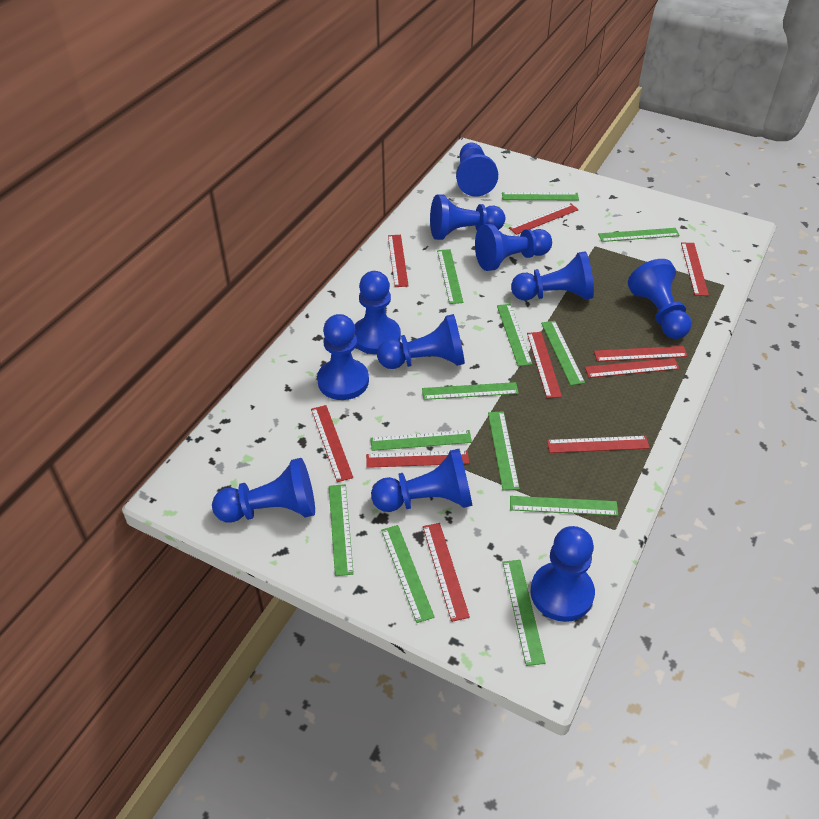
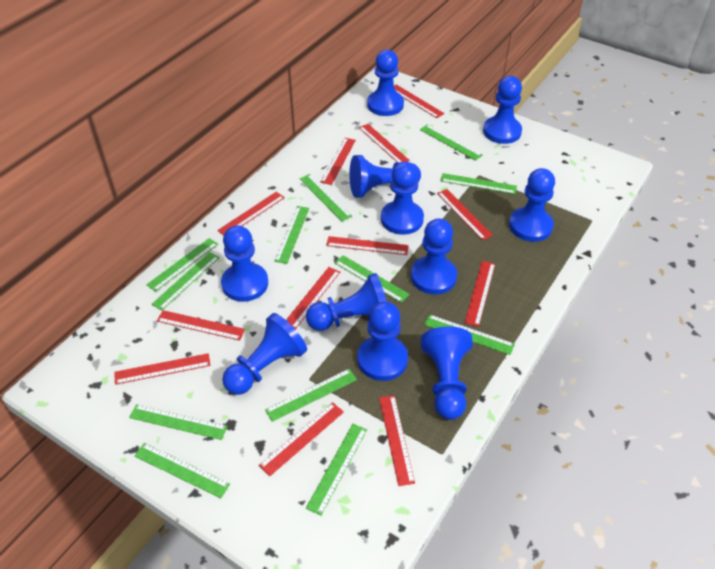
red ruler: [311,405,353,482] [366,451,469,468] [388,235,409,287] [423,523,470,622] [509,203,579,235] [527,332,562,398] [547,436,650,453] [585,358,679,378] [594,346,688,362] [681,243,709,296] = 10 -> [114,353,210,385] [157,310,245,341] [217,192,285,236] [259,402,344,476] [286,267,340,329] [320,138,356,185] [326,236,409,255] [359,124,410,162] [379,395,415,486] [394,84,444,118] [437,189,493,240] [465,261,495,327] = 12

